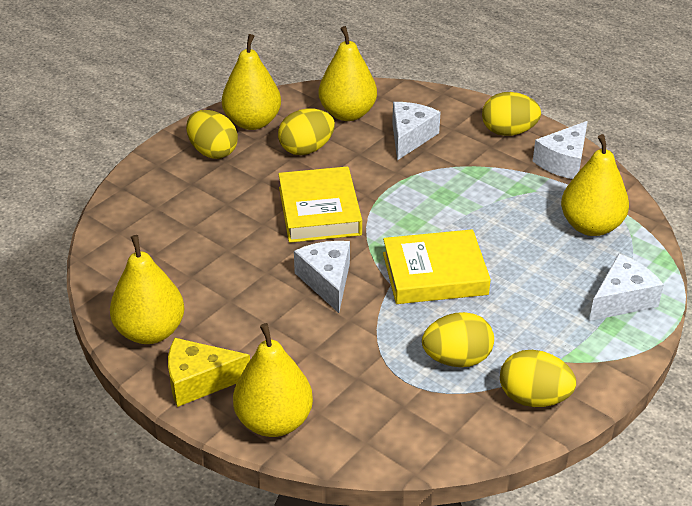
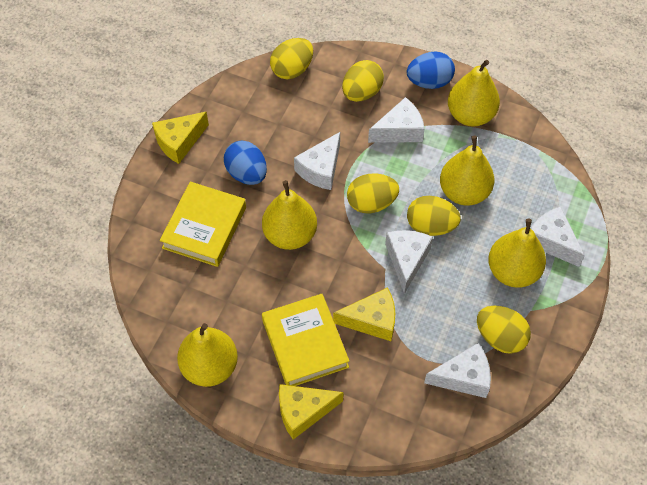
blue egg: none = 0 -> [224,140,267,185] [407,51,455,89] = 2
white cheese: [294,241,350,313] [392,102,441,160] [533,121,588,179] [589,253,664,321] = 4 -> [294,132,340,190] [368,97,425,143] [385,230,433,294] [424,343,491,398] [530,207,585,267] = 5
yellow cheese: [168,338,250,407] = 1 -> [152,112,209,164] [279,384,344,440] [333,287,395,341] = 3

